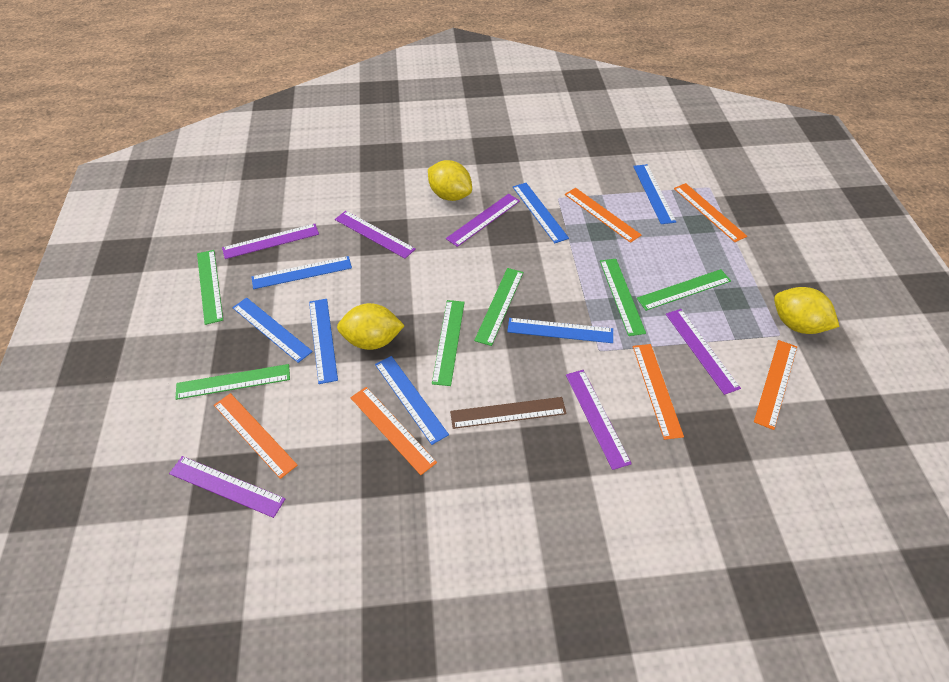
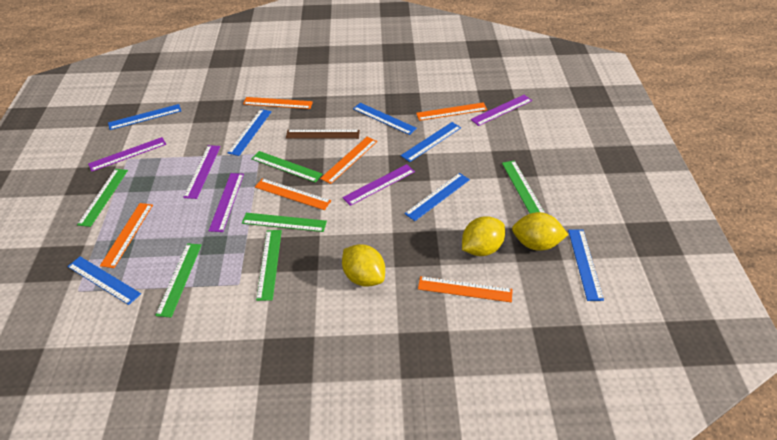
purple ruler: [169,456,285,518] [222,224,319,259] [335,211,416,259] [446,194,520,247] [566,370,632,470] [666,309,741,395] = 6 -> [88,137,166,172] [183,145,221,199] [209,173,244,232] [342,164,415,206] [470,95,532,126] = 5

